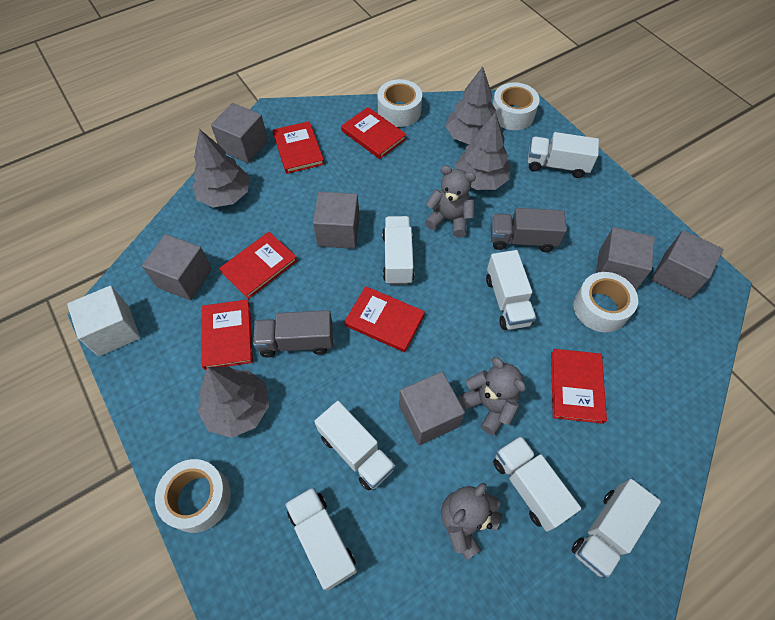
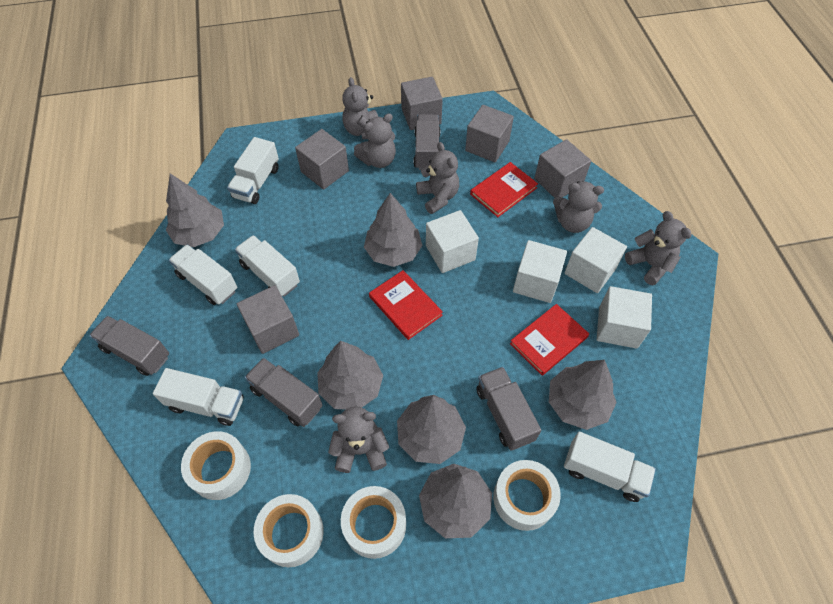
grey cube: [142,234,212,300] [211,103,268,163] [313,192,360,249] [399,371,465,445] [596,227,655,290] [651,230,723,299] = 6 -> [237,285,299,354] [295,129,349,190] [401,77,443,130] [465,105,514,162] [534,139,591,198] = 5
grey teddy bear: [425,165,476,238] [441,483,502,560] [459,357,526,435] = 3 -> [328,406,389,473] [342,77,378,139] [354,113,396,168] [416,142,459,214] [553,181,604,233] [625,211,692,285] = 6
grey tree: [192,129,250,207] [197,367,269,438] [446,67,496,144] [455,112,510,190] = 4 -> [166,174,224,247] [317,341,383,410] [364,193,422,267] [397,395,466,464] [419,464,492,538] [549,360,617,430] = 6
grey truck: [253,310,333,357] [491,208,567,252] = 2 -> [89,316,169,376] [245,358,323,427] [413,114,441,170] [476,367,541,450] = 4
red book: [202,299,253,370] [219,232,298,299] [273,121,324,174] [341,107,407,159] [344,286,425,352] [551,349,607,424] = 6 -> [369,270,443,340] [470,162,538,217] [510,304,589,375] = 3
white cube: [67,286,140,356] = 1 -> [426,210,479,273] [513,240,567,303] [564,227,627,293] [597,286,652,349] = 4
white truck: [285,487,357,591] [314,401,395,491] [382,216,414,285] [486,250,536,330] [493,436,581,532] [528,132,599,178] [572,479,661,578] = 7 -> [153,368,243,426] [169,245,237,305] [227,137,279,204] [235,235,300,297] [564,432,656,502] = 5

